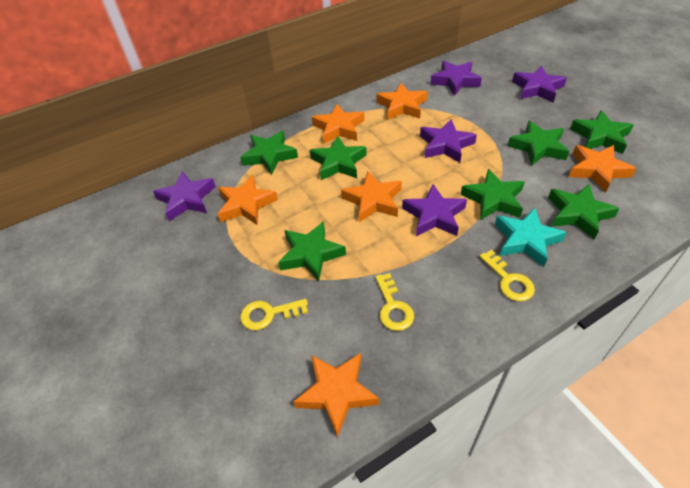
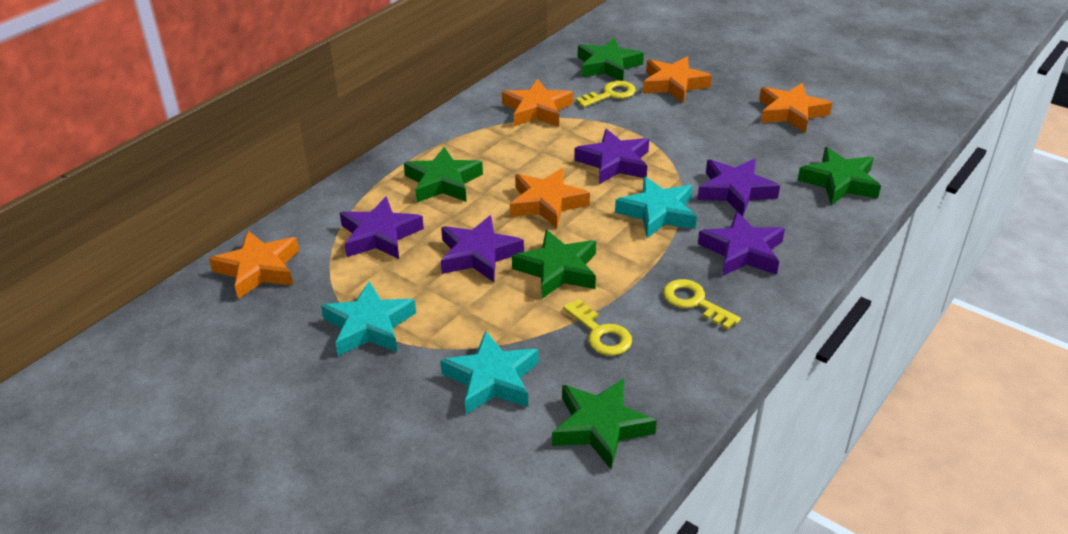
green star: [240,131,298,175] [278,221,346,282] [310,136,367,180] [461,169,525,220] [508,121,569,166] [548,184,620,240] [570,110,633,154] = 7 -> [404,147,483,202] [512,230,596,299] [552,378,657,470] [578,38,644,81] [798,147,881,205] = 5
orange star: [218,175,278,225] [293,353,379,437] [312,104,365,144] [341,171,402,222] [376,83,428,120] [569,145,636,192] = 6 -> [209,231,299,299] [502,79,573,126] [510,168,590,228] [643,57,712,103] [759,83,832,133] = 5
turquoise star: [495,208,567,267] = 1 -> [321,281,416,356] [440,331,539,414] [615,176,697,238] = 3

